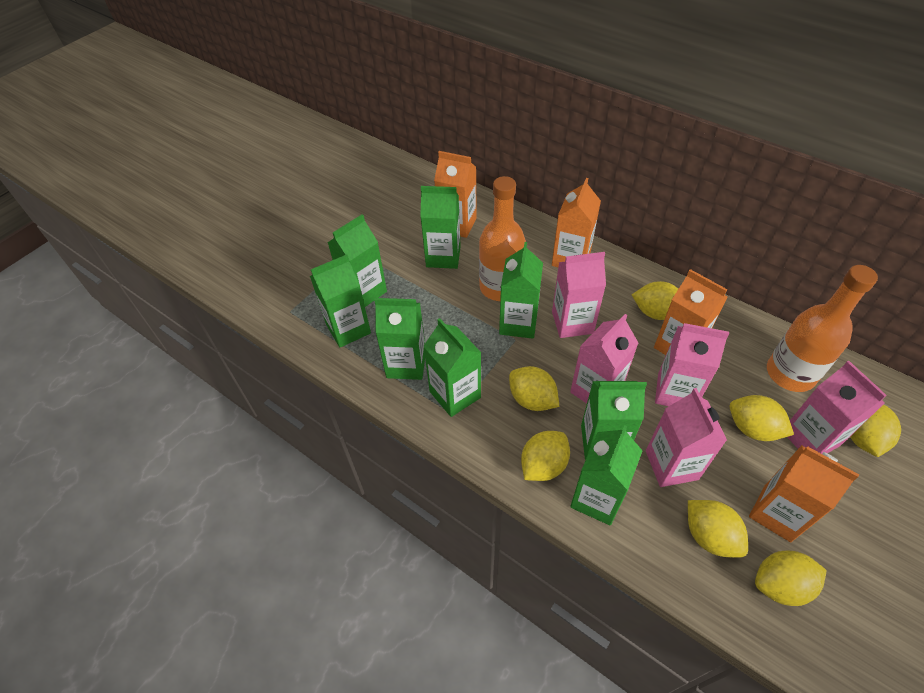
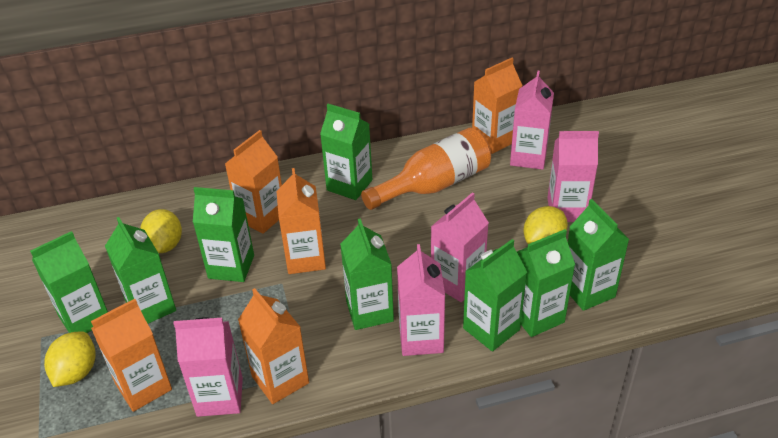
orange bottle: [479,176,526,301] [767,265,878,392] = 2 -> [361,128,491,210] = 1
orange carton: [434,151,477,238] [552,178,601,267] [654,269,727,355] [749,445,859,542] = 4 -> [91,299,172,412] [225,130,282,234] [238,288,309,404] [276,168,326,274] [472,58,523,154] = 5
yellow lemon: [509,366,559,411] [521,431,570,481] [632,281,678,320] [688,500,748,558] [730,395,794,441] [755,551,827,606] [850,404,901,457] = 7 -> [44,331,95,387] [140,209,182,253] [524,206,568,244] = 3

